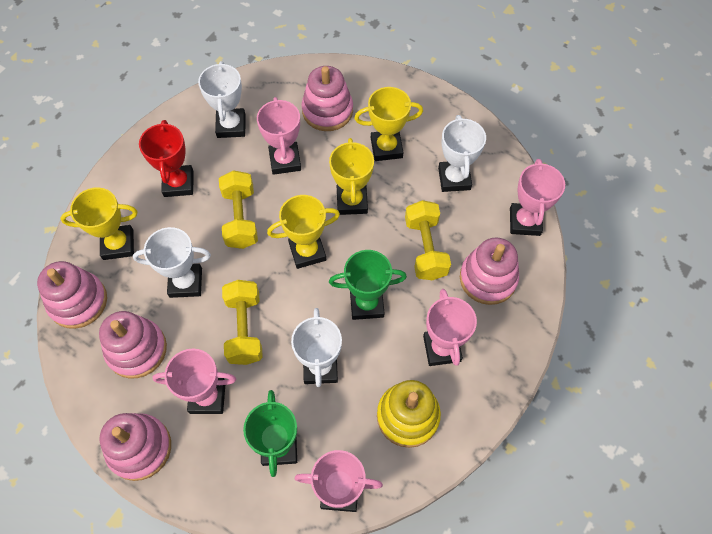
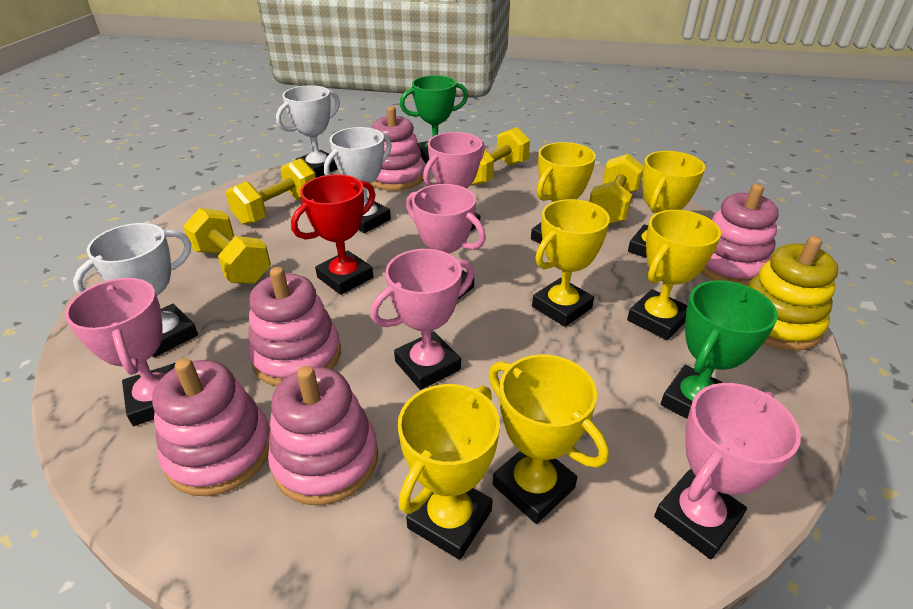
white trophy: [133,227,211,298] [198,61,245,138] [291,308,342,387] [438,115,486,192] = 4 -> [73,223,198,357] [276,85,340,178] [324,127,392,233] = 3
yellow dumbbell: [219,170,258,249] [222,280,263,365] [405,200,451,280] = 3 -> [183,208,271,284] [226,158,316,225] [471,127,530,186] [589,154,644,224] = 4
yellow trophy: [60,187,138,260] [267,195,340,269] [329,138,374,215] [354,87,423,161] = 4 -> [397,384,500,560] [489,354,609,524] [531,142,596,243] [532,199,610,327] [627,210,721,340] [628,151,705,258] = 6

